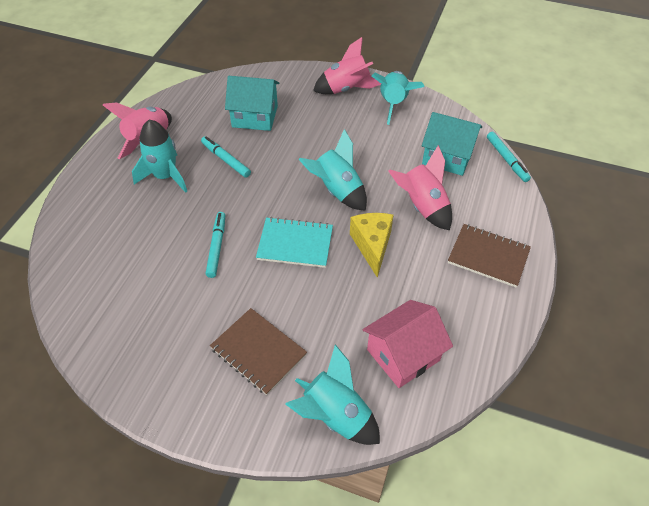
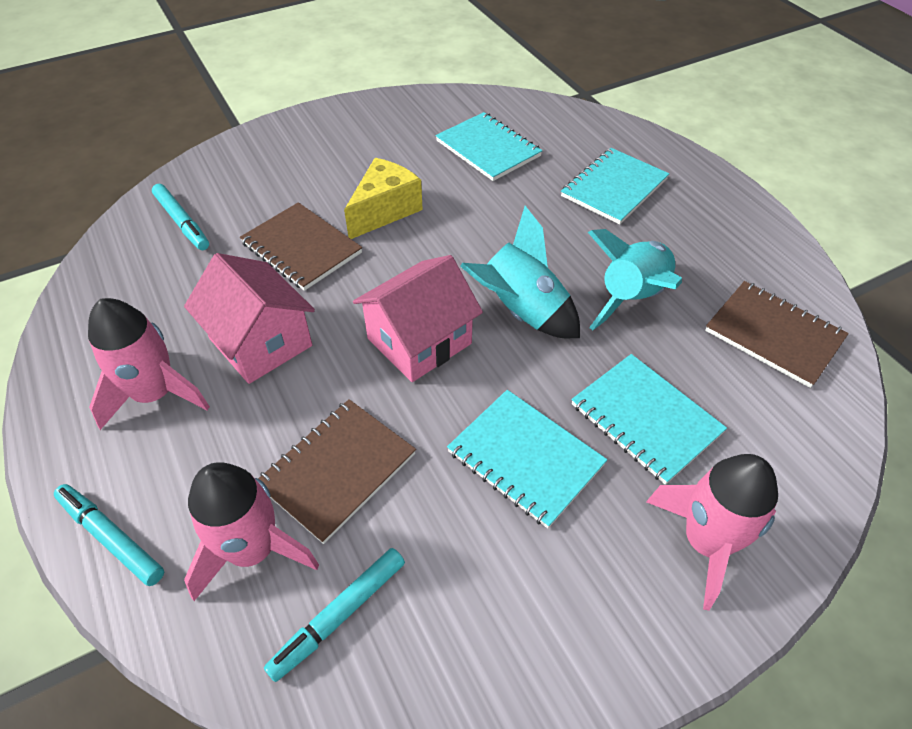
brown notebook: [210,308,307,395] [448,224,531,287] = 2 -> [240,202,362,291] [258,399,416,544] [705,281,849,388] = 3
pink house: [363,300,453,388] = 1 -> [184,253,315,384] [353,255,483,382] = 2
turquoise house: [225,76,280,131] [422,112,482,176] = 2 -> none = 0
turquoise notebook: [256,217,333,268] = 1 -> [436,112,543,181] [447,390,607,528] [561,148,669,225] [571,354,727,485] = 4
turquoise rocket: [132,120,187,193] [285,344,380,445] [298,129,367,211] [372,71,424,125] = 4 -> [460,206,580,338] [588,229,682,330] = 2

